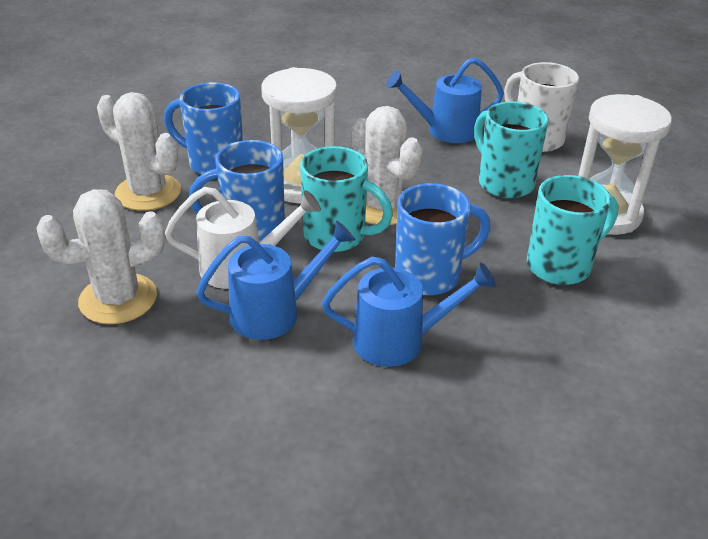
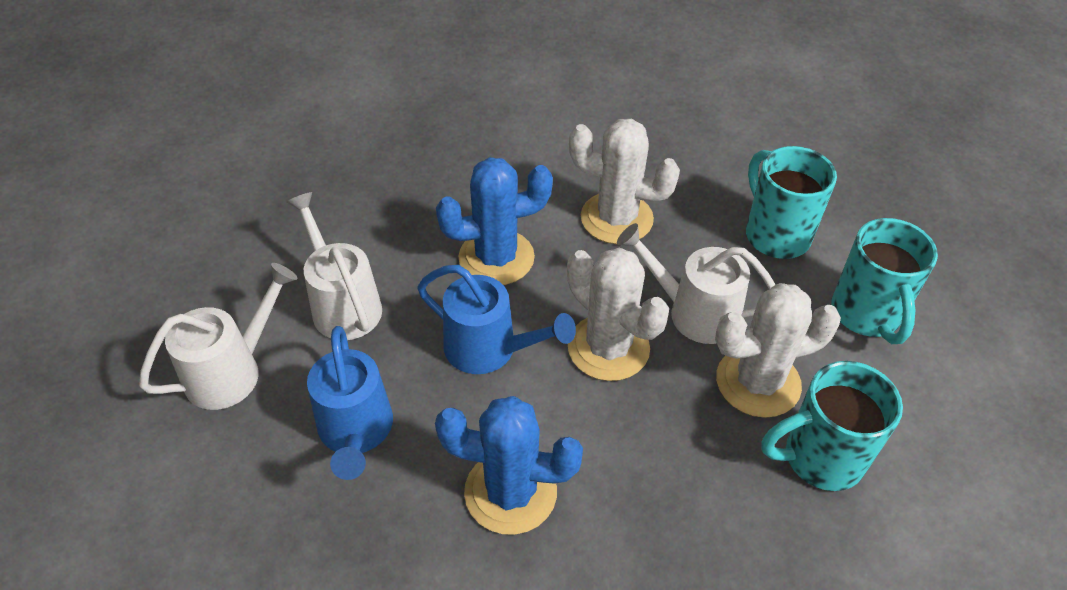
blue cactus: none = 0 -> [435,396,583,535] [436,157,553,285] = 2
blue mug: [164,82,243,175] [189,140,285,242] [395,183,491,295] = 3 -> none = 0
blue watering can: [196,221,355,340] [322,256,496,367] [386,57,504,143] = 3 -> [307,326,393,480] [417,265,576,374] = 2
white hourglass: [261,67,337,203] [578,94,672,235] = 2 -> none = 0
white mug: [504,62,579,152] = 1 -> none = 0
white watering can: [165,187,321,289] = 1 -> [139,263,298,410] [287,192,382,340] [617,223,776,344] = 3

